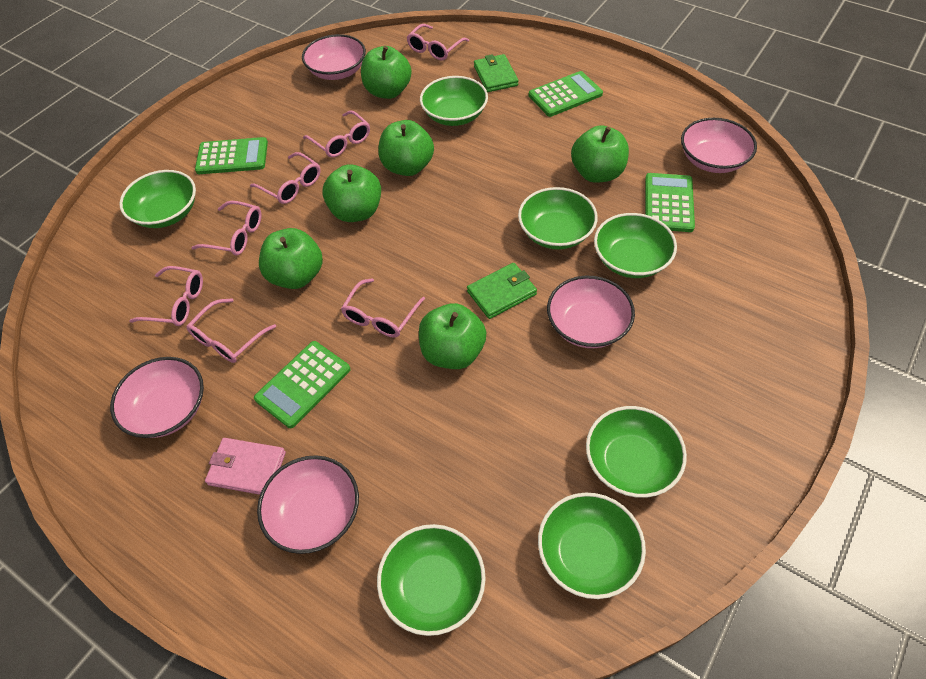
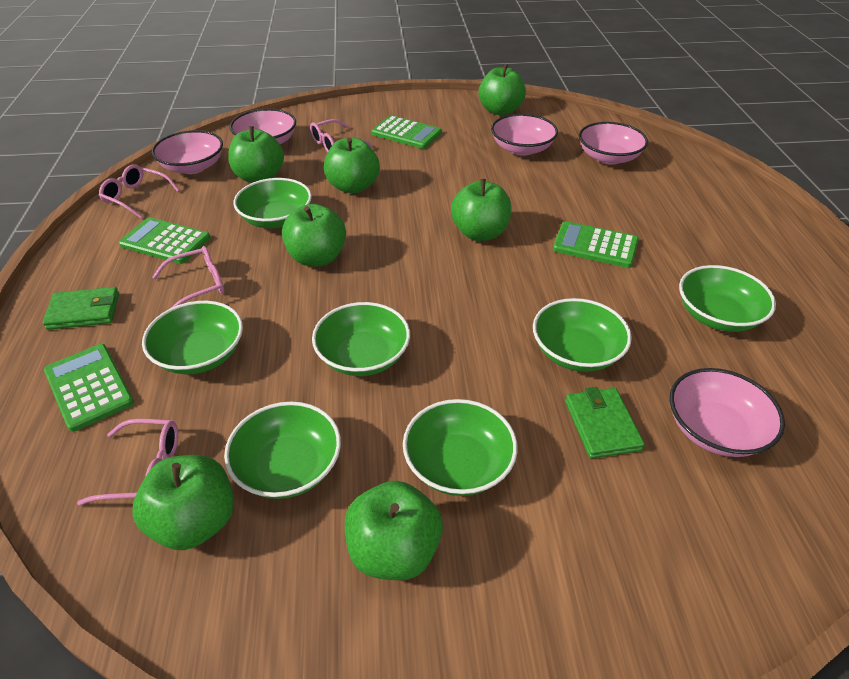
green apple: [259,228,323,289] [322,164,381,222] [361,46,412,99] [378,120,434,176] [419,303,486,369] [571,125,629,183] = 6 -> [132,455,234,550] [228,126,284,183] [282,204,346,267] [324,138,380,193] [345,481,443,580] [451,179,512,241] [479,64,526,115] = 7
pink glasses: [129,266,203,326] [186,298,276,363] [191,201,261,256] [250,152,321,204] [303,110,370,157] [341,278,425,338] [406,24,469,61] = 7 -> [77,419,178,505] [99,164,180,218] [152,246,224,308] [310,119,373,152] = 4
pink wallet: [205,438,286,495] = 1 -> none = 0

